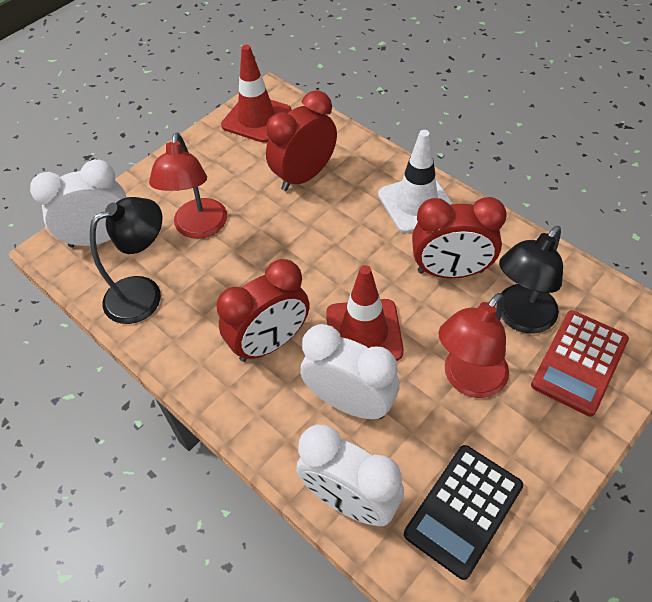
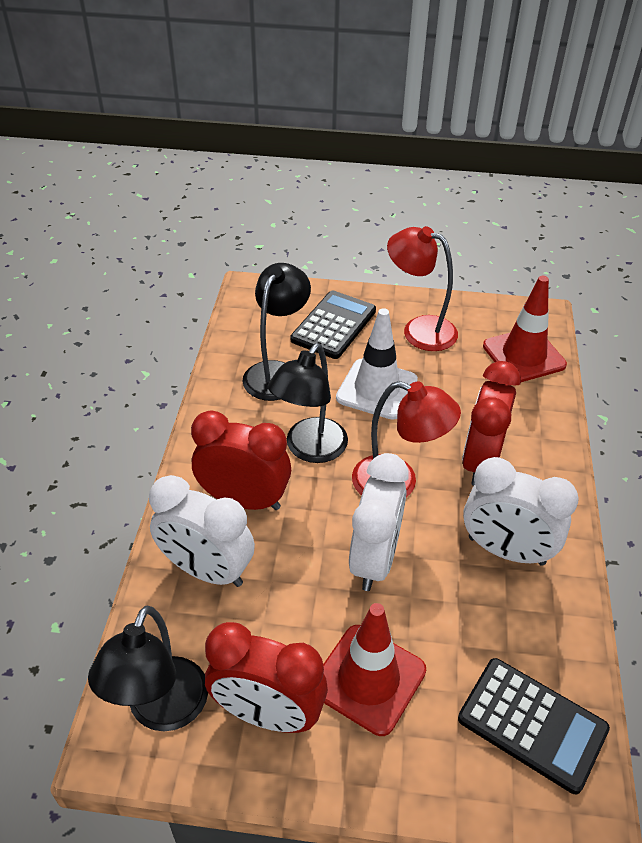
black calculator: [404,445,523,580] = 1 -> [291,291,376,359] [458,658,610,794] = 2
black lamp: [90,197,162,324] [499,226,563,334] = 2 -> [88,606,208,731] [242,263,311,401] [268,343,348,463] = 3
red calculator: [531,310,629,416] = 1 -> none = 0

